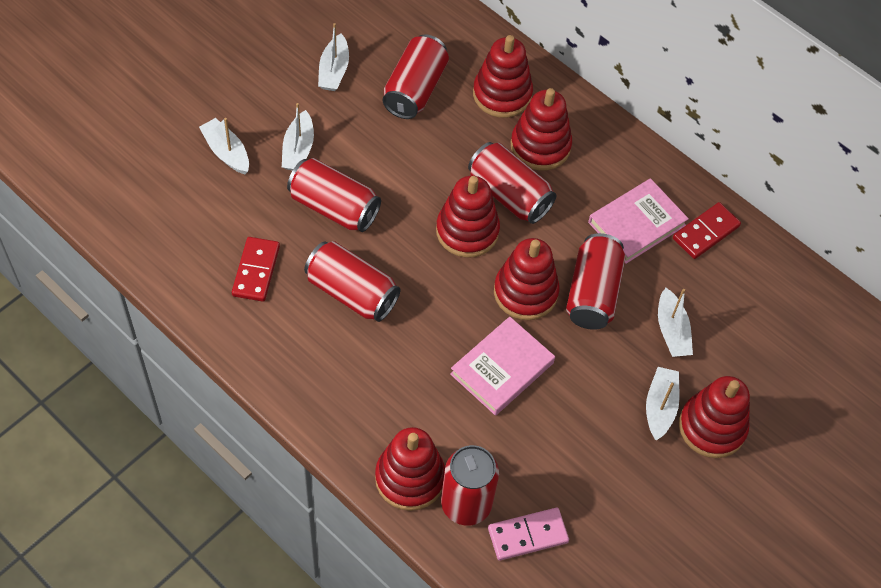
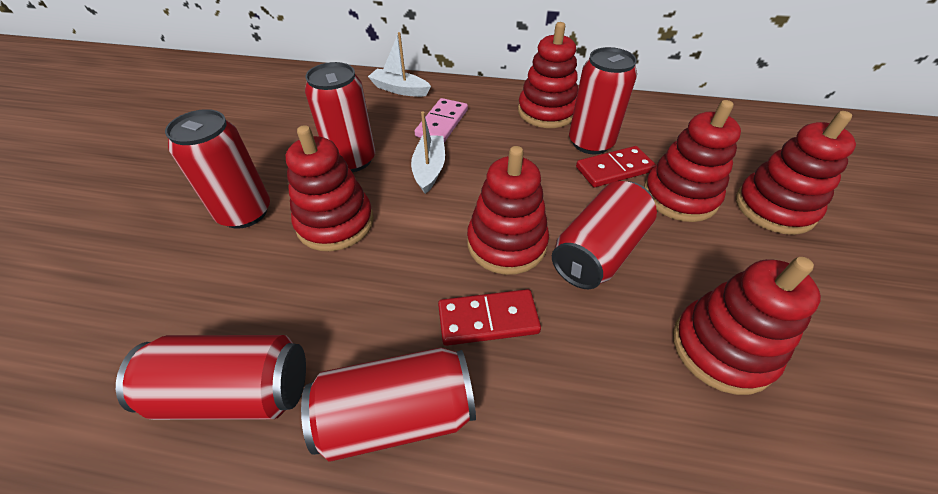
pink book: [450,317,555,416] [588,178,689,264] = 2 -> none = 0
white boat: [199,118,249,174] [282,103,314,170] [318,23,349,91] [646,367,679,440] [658,288,693,357] = 5 -> [368,32,431,97] [411,112,445,194] = 2

